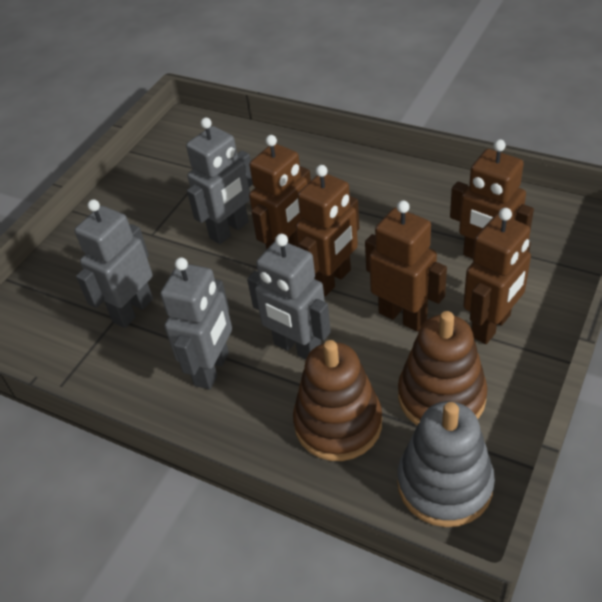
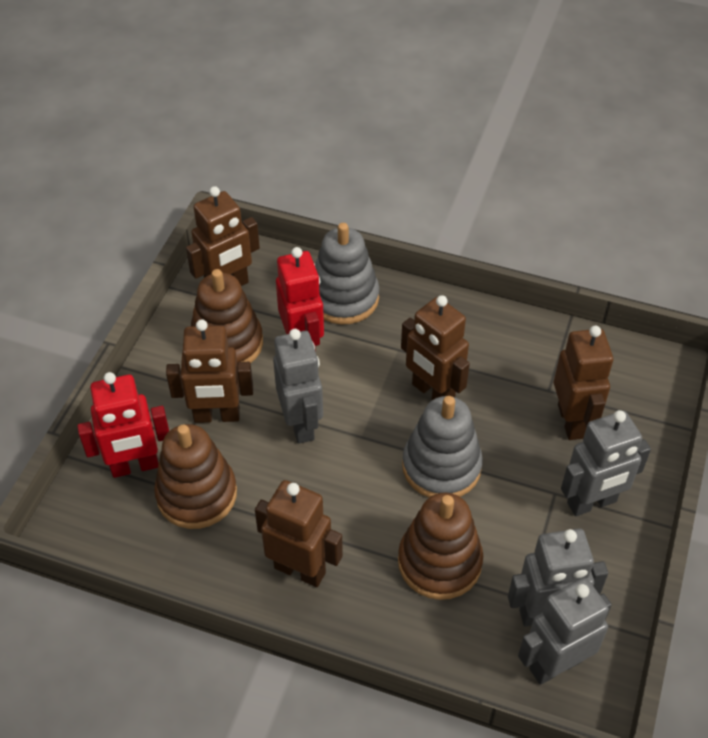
brown stacking toy: [293,340,382,461] [398,311,487,426] = 2 -> [154,424,237,529] [191,269,263,364] [398,493,483,600] = 3
grey stacking toy: [397,401,495,527] = 1 -> [315,223,379,324] [402,396,483,497] = 2
red robot: none = 0 -> [77,372,169,478] [276,247,324,352] = 2

